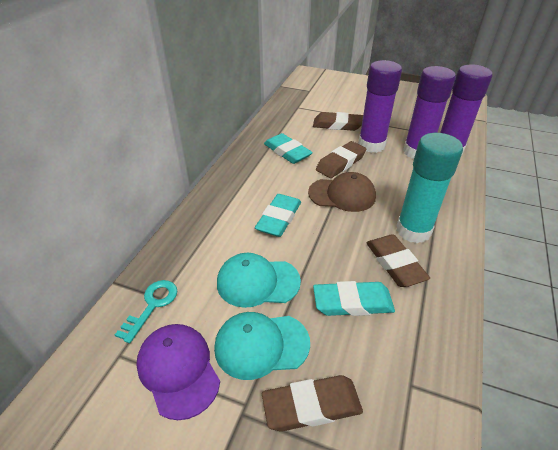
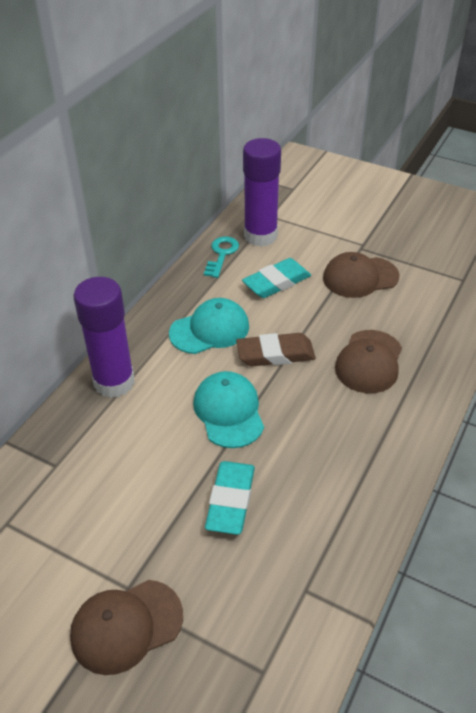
brown cap: [308,172,376,212] = 1 -> [70,580,183,675] [323,252,399,298] [335,330,402,393] = 3
brown eraser: [262,375,363,432] [313,112,363,131] [316,141,366,178] [366,234,430,287] = 4 -> [236,333,316,366] = 1
purple cap: [136,324,220,420] = 1 -> none = 0
purple glue stick: [358,60,402,153] [403,66,456,159] [440,64,492,156] = 3 -> [74,277,135,398] [243,138,281,247] = 2
turquoise eraser: [255,194,301,237] [264,133,313,164] [313,281,395,316] = 3 -> [205,461,255,535] [242,258,311,298] = 2
turquoise glue stick: [396,133,463,243] = 1 -> none = 0

